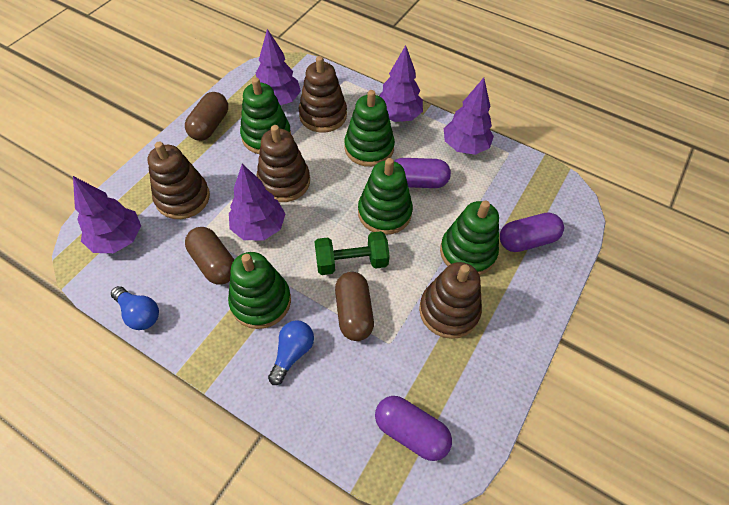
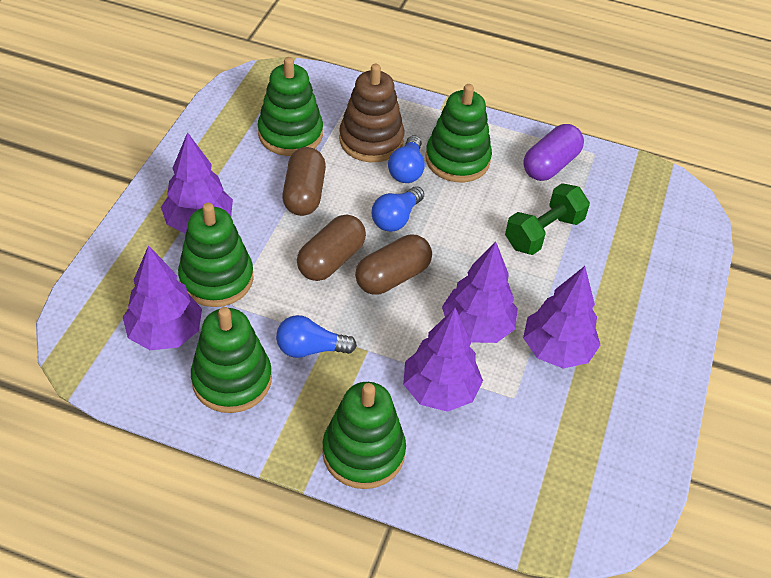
blue light bulb: [111,286,159,330] [268,320,314,385] = 2 -> [276,315,357,358] [372,186,424,232] [388,135,425,183] = 3
brown stacking toy: [147,142,210,219] [257,125,310,202] [299,56,347,133] [419,262,482,339] = 4 -> [339,64,404,162] = 1
purple capsule: [375,396,452,461] [395,158,451,188] [500,212,564,252] = 3 -> [523,124,584,181] = 1

